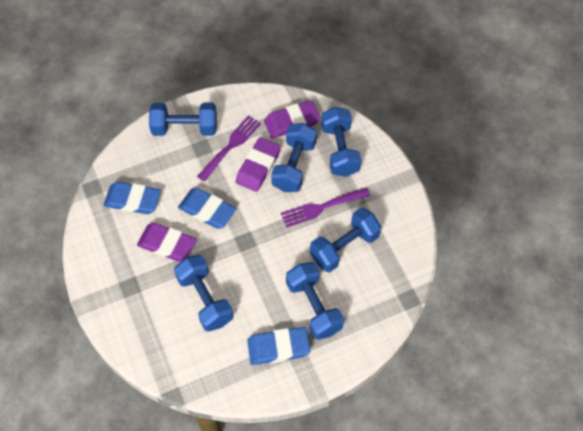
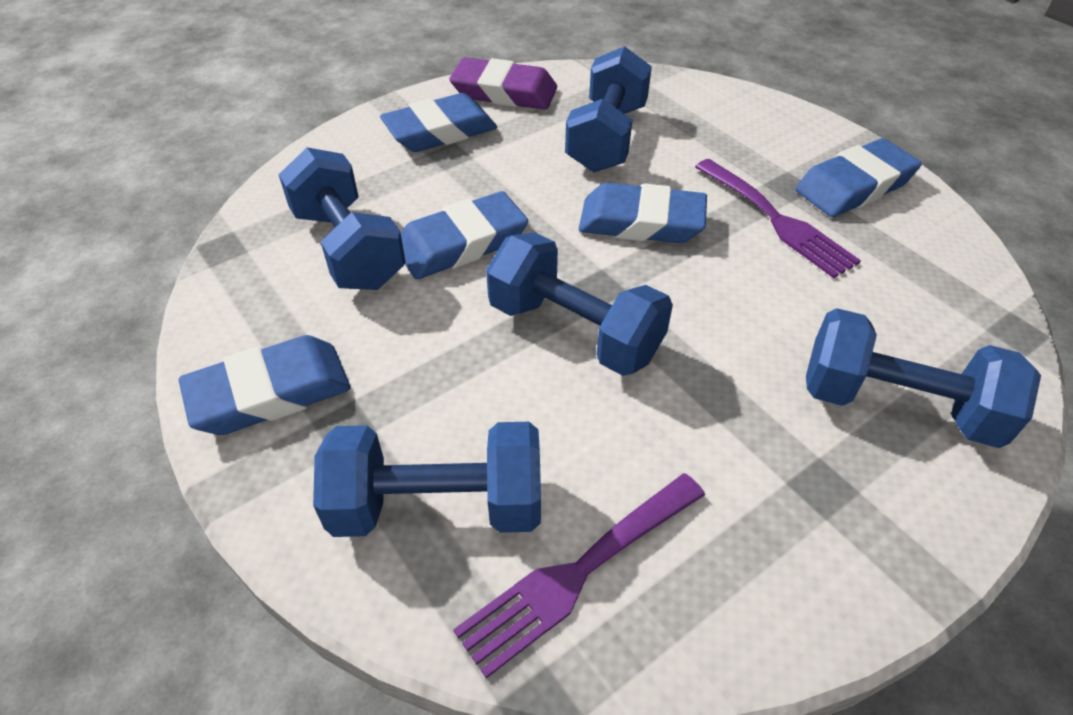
blue dumbbell: [149,103,217,136] [174,255,234,332] [271,123,317,192] [286,262,344,340] [310,208,381,272] [321,107,361,177] = 6 -> [279,147,406,290] [313,422,541,537] [486,232,673,376] [565,46,652,172] [806,308,1041,448] = 5
blue eraser: [103,182,161,214] [178,188,236,229] [247,327,310,365] = 3 -> [179,335,350,435] [380,93,497,152] [401,191,528,279] [579,183,707,243] [796,138,922,217] = 5
purple eraser: [137,223,197,262] [236,137,281,192] [264,100,320,139] = 3 -> [449,57,557,110] = 1

